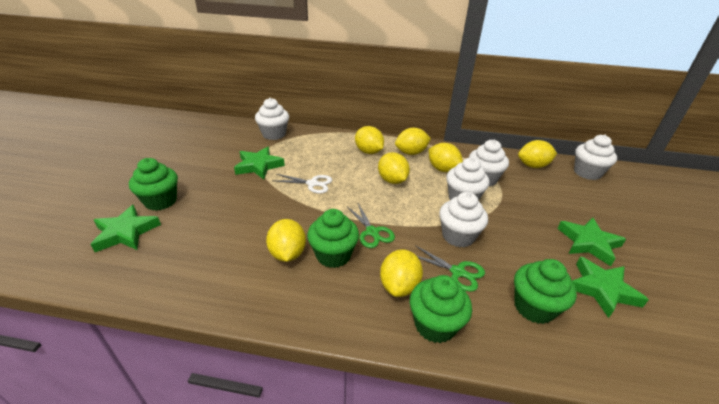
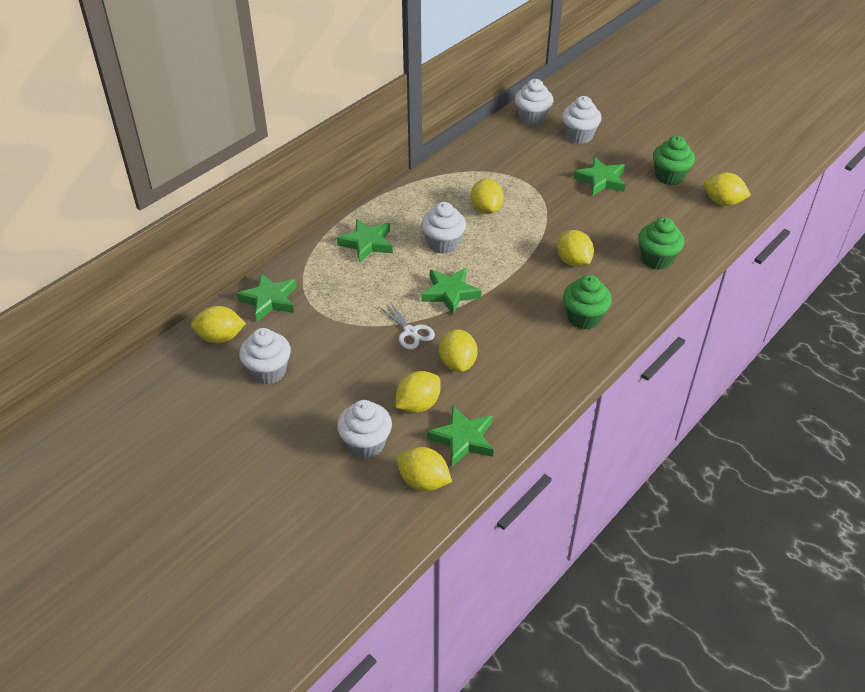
green cupcake: [129,158,178,211] [307,209,359,268] [410,275,472,343] [514,259,577,324] = 4 -> [563,275,612,330] [638,217,684,270] [653,136,695,185] = 3
green scissors: [347,204,395,248] [415,245,485,292] = 2 -> none = 0
green star: [90,205,161,252] [234,147,285,179] [557,217,626,266] [572,256,649,318] = 4 -> [236,273,297,321] [337,219,393,263] [421,268,482,315] [427,405,494,467] [573,157,625,196] = 5

